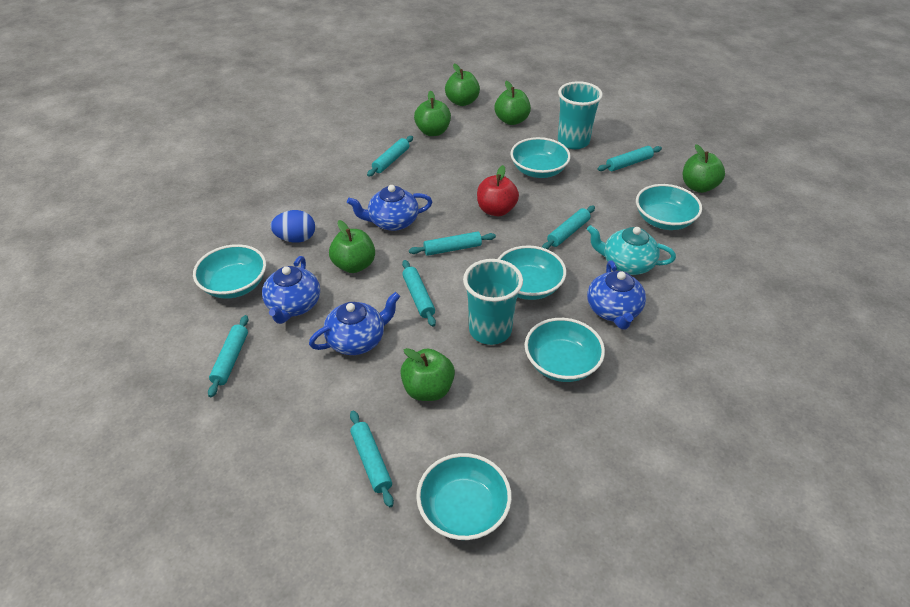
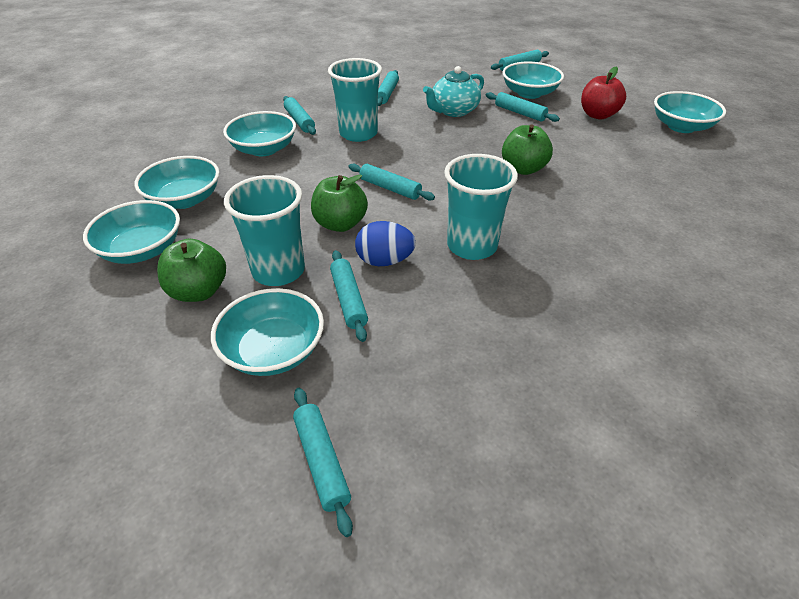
blue teapot: [262,256,320,324] [309,292,400,355] [347,185,432,231] [587,260,646,329] = 4 -> none = 0
green apple: [329,220,375,273] [400,348,455,401] [414,90,451,136] [445,63,480,106] [495,81,531,125] [683,144,725,193] = 6 -> [157,239,226,302] [311,175,368,232] [502,124,553,175] = 3
turquoise cup: [463,259,523,345] [558,81,603,149] = 2 -> [224,175,305,286] [328,58,382,142] [444,154,518,260] = 3

